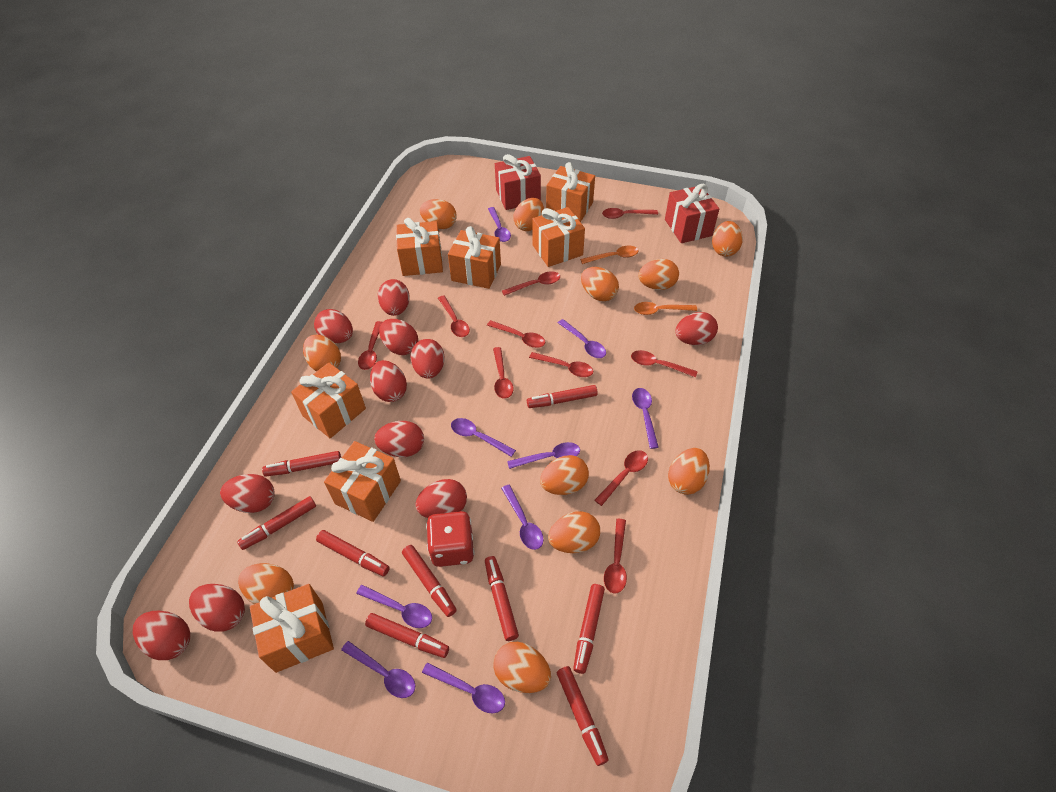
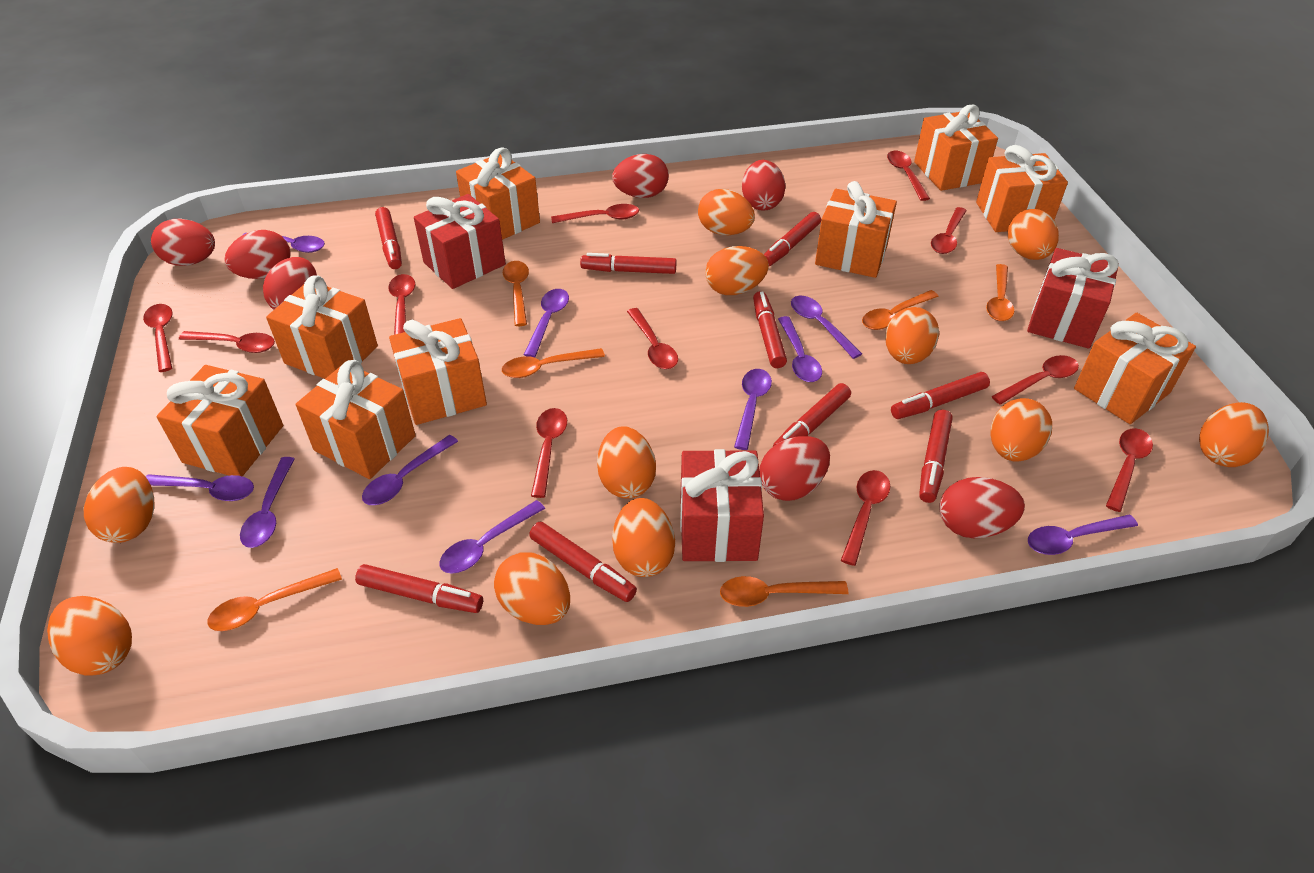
orange gift: [250,584,334,673] [291,362,366,438] [324,441,401,522] [396,218,443,276] [448,226,501,289] [532,207,585,267] [546,162,595,222] = 7 -> [156,365,283,477] [266,275,378,379] [296,360,416,479] [389,318,487,425] [456,147,540,240] [815,181,897,278] [914,105,998,191] [976,145,1068,232] [1074,313,1196,424] = 9
orange spoon: [580,245,639,264] [634,302,697,315] = 2 -> [207,568,342,631] [502,348,605,378] [503,261,529,326] [720,576,848,607] [862,290,939,330] [986,264,1014,321] = 6
purple spoon: [341,641,415,698] [356,585,432,628] [422,662,505,713] [451,418,516,457] [488,207,511,242] [501,485,544,550] [507,442,580,469] [558,319,606,358] [632,388,659,449] = 9 -> [146,474,254,501] [240,457,295,548] [243,233,325,253] [362,435,458,505] [439,500,545,574] [524,289,569,357] [734,369,772,450] [778,316,822,382] [791,296,862,359] [1028,515,1138,555] = 10
red dice: [426,511,474,567] = 1 -> none = 0
red egg: [133,611,190,660] [189,584,245,632] [220,474,275,513] [314,309,353,343] [370,360,407,402] [374,421,424,457] [378,279,410,316] [379,319,418,355] [411,339,445,379] [415,479,467,518] [675,312,718,345] = 11 -> [151,219,215,266] [224,230,291,279] [263,257,317,310] [612,154,669,198] [742,160,786,211] [759,436,830,501] [939,477,1025,538] = 7
red gift: [495,154,541,210] [665,184,719,243] = 2 -> [414,194,506,289] [680,449,764,562] [1027,248,1119,349] = 3
red spoon: [358,321,382,370] [438,295,470,337] [487,320,545,348] [493,347,514,399] [502,271,560,296] [529,352,593,377] [595,450,648,506] [602,208,658,219] [604,519,627,593] [631,350,698,377] = 10 -> [143,304,173,372] [179,331,275,353] [388,274,415,335] [531,408,567,498] [551,204,639,223] [627,308,678,369] [841,470,890,566] [887,151,930,201] [931,207,967,254] [992,355,1079,404] [1106,428,1153,512] = 11

